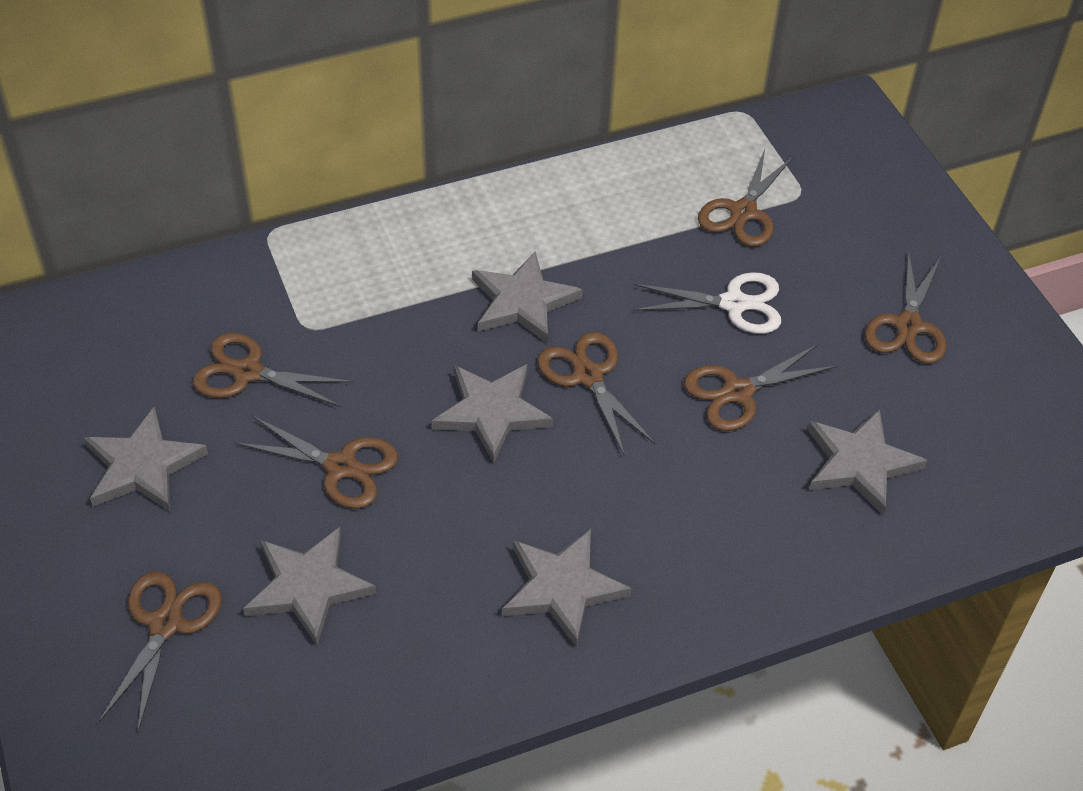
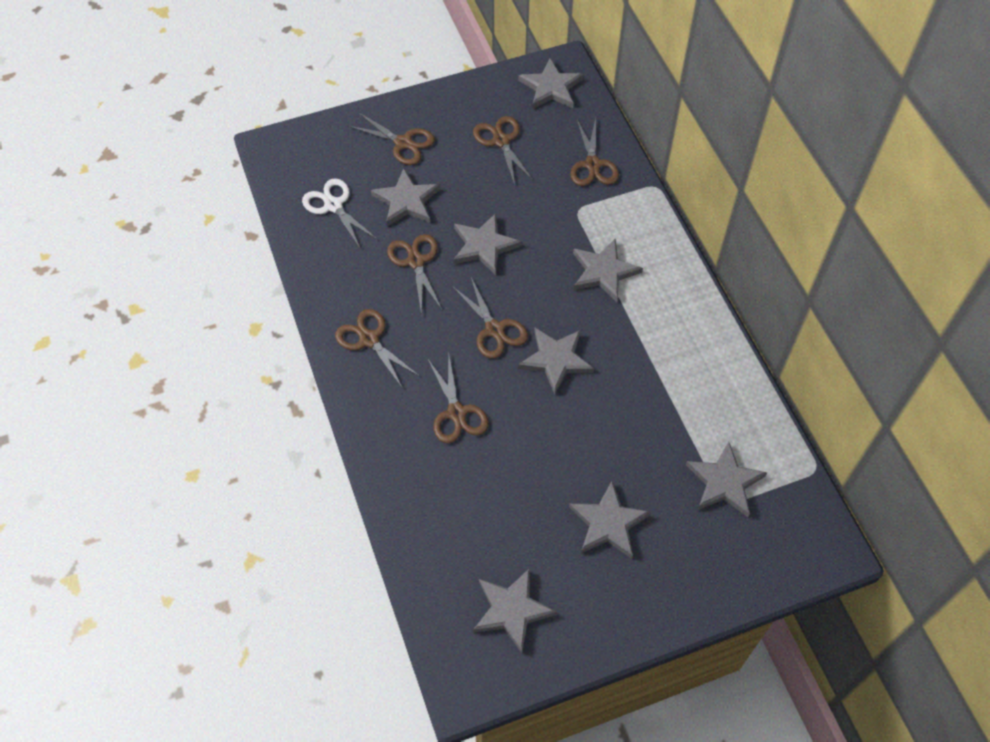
grey star: [84,407,208,511] [243,527,376,645] [432,364,553,463] [472,251,583,344] [502,529,631,647] [807,409,927,515] = 6 -> [371,168,440,226] [453,213,522,275] [473,568,557,653] [518,328,594,395] [519,58,584,109] [569,481,651,559] [573,238,643,302] [686,442,767,517] = 8

